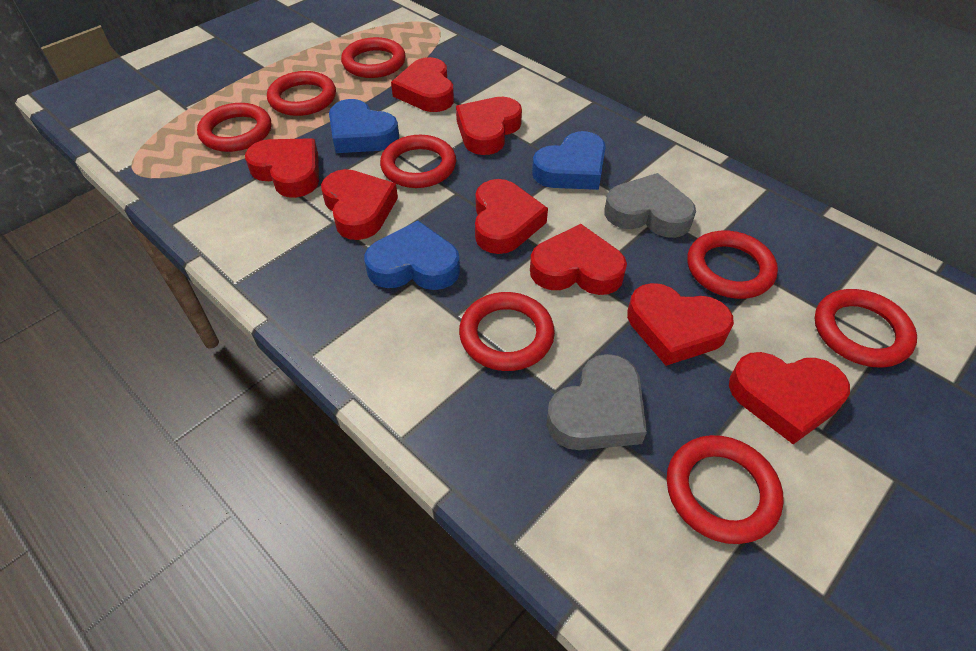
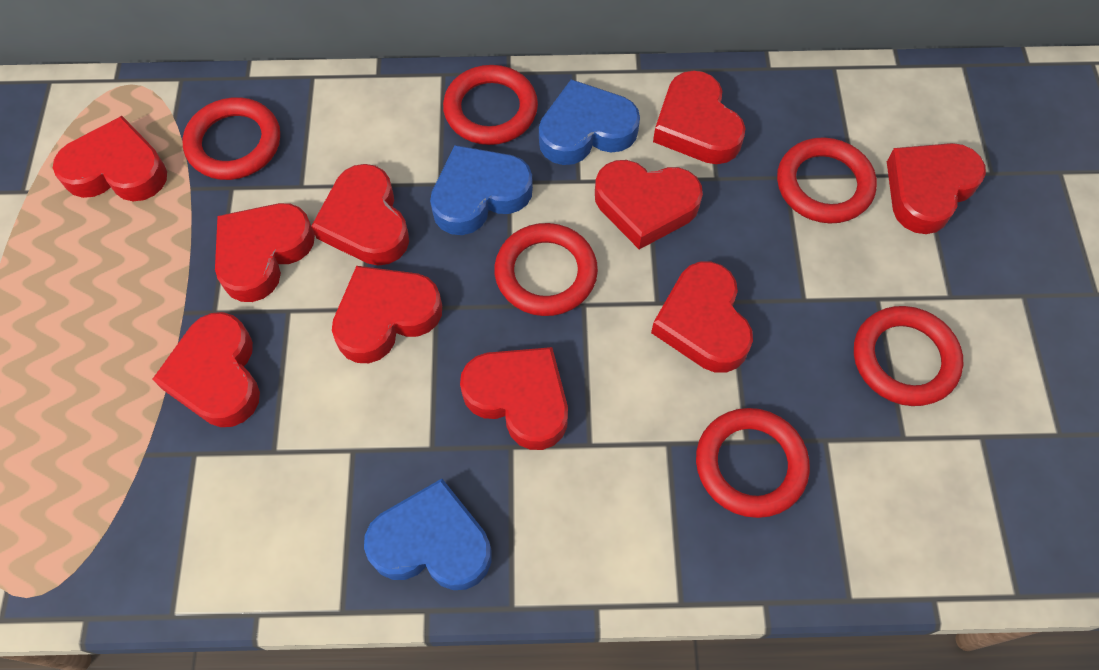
grey heart: [546,354,647,450] [604,173,696,238] = 2 -> none = 0
red heart: [245,138,319,198] [321,169,398,240] [391,57,454,112] [456,97,522,155] [475,179,548,254] [530,224,627,295] [627,283,734,366] [729,352,850,444] = 8 -> [53,116,167,201] [152,312,260,427] [215,203,315,302] [311,164,409,266] [332,266,442,363] [460,347,568,450] [595,160,703,249] [651,261,753,373] [653,71,746,164] [887,143,986,234] = 10
red ring: [197,103,271,152] [267,71,336,116] [341,37,406,78] [380,135,456,188] [459,292,555,371] [667,435,784,544] [687,231,778,299] [815,289,917,368] = 8 -> [182,97,280,180] [443,65,538,145] [494,223,598,316] [696,408,810,518] [777,137,877,223] [854,306,963,406] = 6

